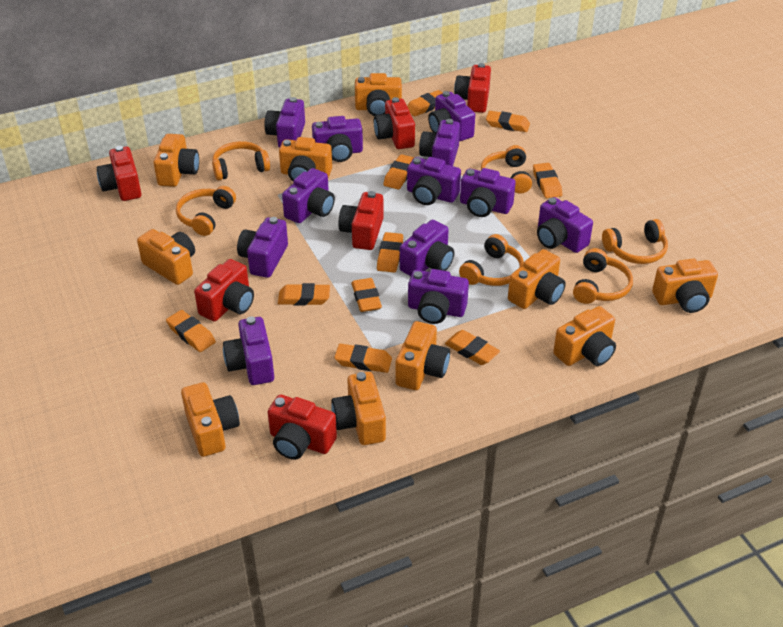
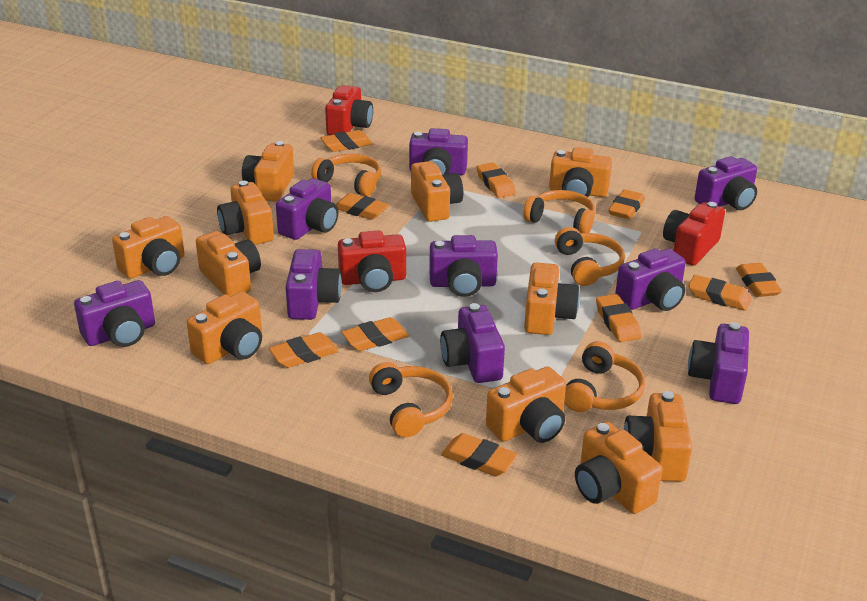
orange camera: [137,229,195,285] [154,134,199,187] [181,382,240,457] [279,137,332,181] [331,372,386,445] [355,73,402,116] [395,321,450,390] [508,249,566,309] [553,306,616,366] [652,259,718,313] = 10 -> [112,216,185,279] [187,291,262,364] [196,231,261,297] [217,181,274,245] [242,141,294,202] [411,161,463,222] [486,367,566,443] [524,262,580,335] [549,147,612,197] [575,422,663,514] [624,391,693,482] = 11
orange headphones: [176,186,236,236] [212,141,270,180] [459,234,524,286] [481,145,532,194] [573,248,633,304] [602,219,668,264] = 6 -> [311,154,381,196] [369,362,453,437] [523,190,596,233] [555,227,625,286] [564,341,645,412] = 5
purple camera: [223,316,274,385] [237,217,288,278] [265,97,305,148] [282,168,335,223] [312,116,363,162] [400,220,454,276] [407,157,461,205] [408,269,469,324] [419,119,460,166] [428,91,475,141] [460,168,516,217] [537,197,593,253] = 12 -> [74,280,155,347] [276,178,338,240] [285,249,342,320] [409,128,468,175] [429,235,498,297] [440,303,505,383] [615,248,686,311] [688,322,749,404] [695,156,757,210] = 9
red camera: [97,146,141,201] [194,259,254,321] [268,395,337,460] [338,191,383,250] [374,97,415,149] [454,63,491,113] = 6 -> [325,85,373,135] [338,231,406,292] [663,202,725,266] = 3

